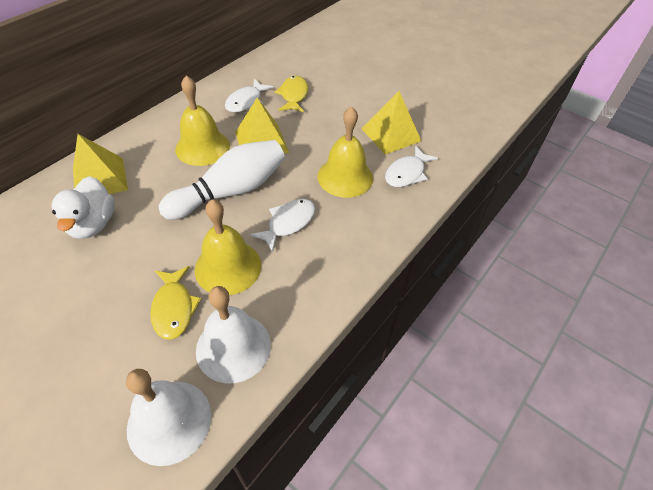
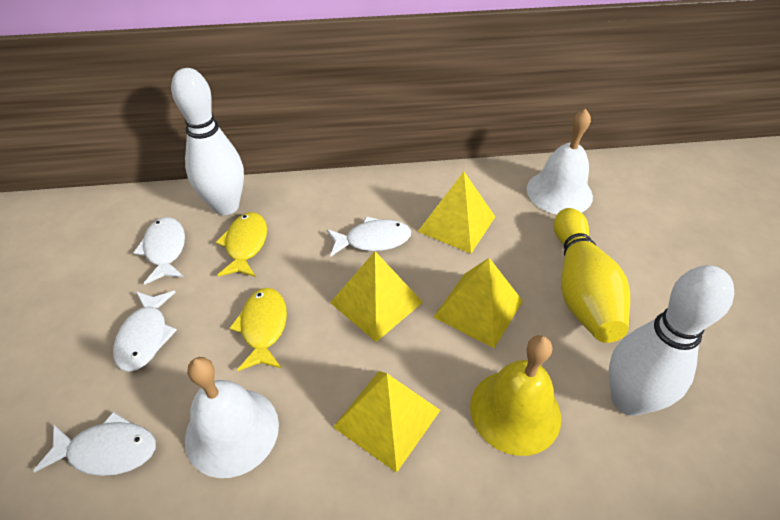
white bowling pin: [159,140,285,220] = 1 -> [171,68,244,215] [609,265,734,416] = 2
white duck: [52,176,115,239] = 1 -> none = 0
white fish: [225,79,273,113] [250,199,315,253] [385,146,438,187] = 3 -> [33,411,156,476] [113,291,177,372] [133,217,185,285] [327,217,411,257] = 4
yellow bell: [175,76,230,166] [195,199,262,295] [317,106,373,198] = 3 -> [470,335,561,456] = 1
yellow bowling pin: none = 0 -> [554,208,630,343] = 1
yellow pyramid: [73,134,128,194] [235,98,289,154] [362,91,421,154] = 3 -> [330,251,423,342] [333,371,440,473] [418,172,495,254] [434,258,523,348] = 4

